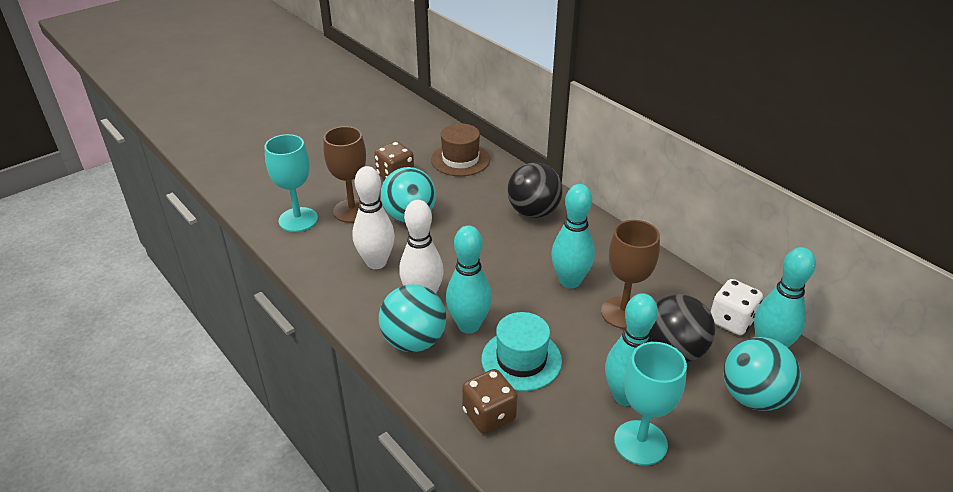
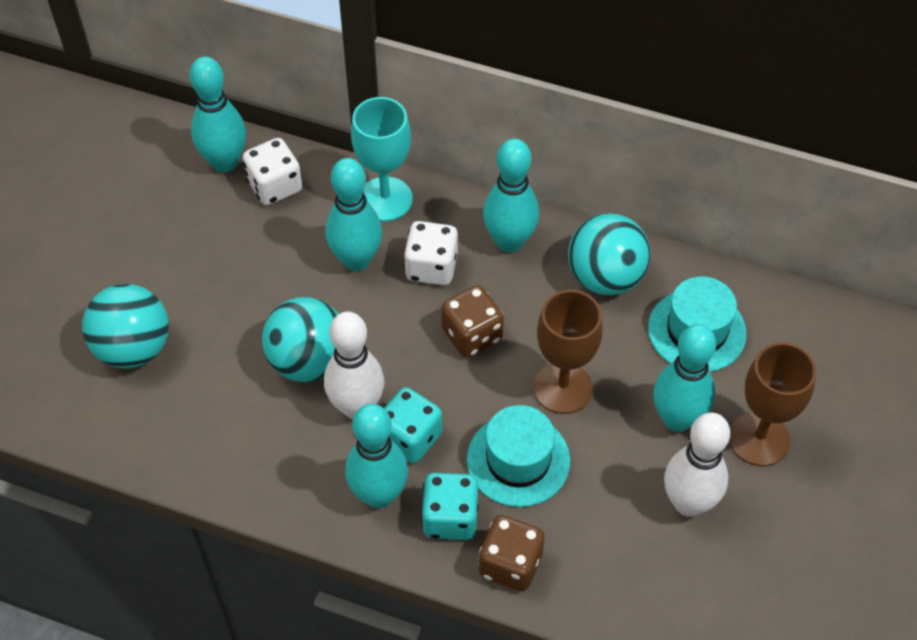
black ball: [507,163,563,218] [650,294,715,363] = 2 -> none = 0
brown hat: [431,123,490,176] = 1 -> none = 0
turquoise bowling pin: [446,225,492,334] [551,184,595,289] [605,293,658,406] [754,247,816,347] = 4 -> [190,56,246,172] [326,158,382,271] [345,404,408,508] [483,139,539,253] [653,324,716,432] = 5
turquoise dice: none = 0 -> [384,387,442,463] [421,473,478,540] = 2
turquoise goblet: [264,134,318,232] [614,342,687,466] = 2 -> [351,97,413,221] = 1
turquoise hat: [481,312,562,391] = 1 -> [467,405,570,507] [648,276,747,372] = 2
white dice: [711,279,763,335] = 1 -> [242,138,302,205] [404,221,458,285] = 2

